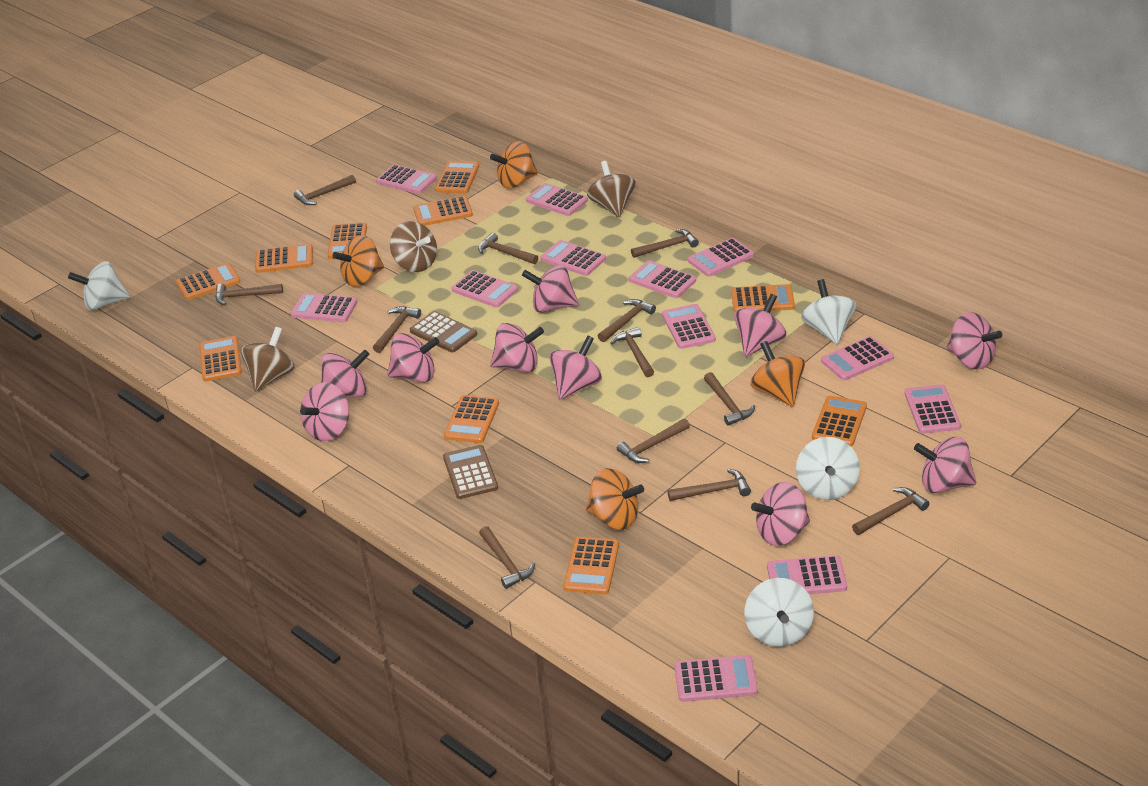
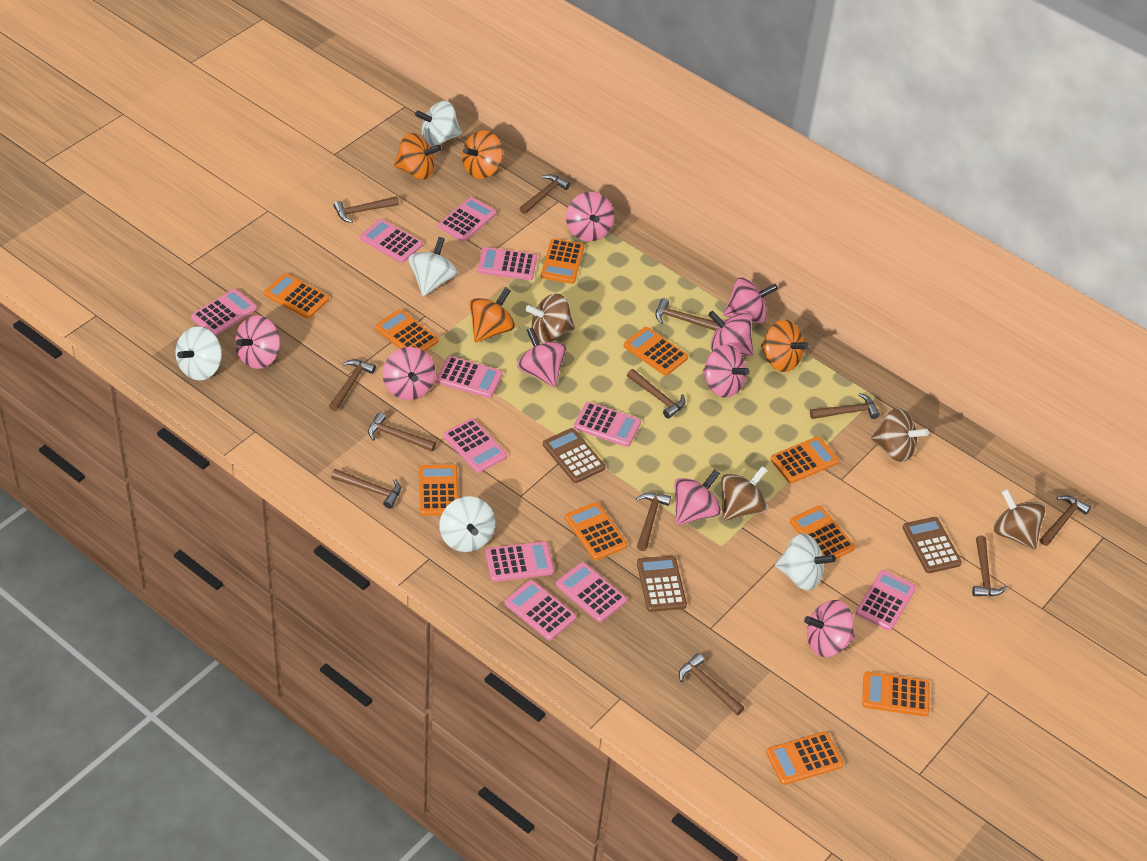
brown calculator: [410,311,477,353] [443,445,498,499] = 2 -> [543,428,605,483] [637,556,687,612] [903,517,962,573] = 3
brown spinning top: [241,327,295,392] [390,221,437,272] [587,161,636,217] = 3 -> [525,294,575,343] [721,466,767,521] [871,408,929,462] [994,489,1045,550] = 4
pink calculator: [291,293,357,322] [376,164,437,194] [451,270,518,308] [526,183,588,216] [541,240,606,276] [629,260,696,298] [662,304,716,349] [674,655,758,702] [688,238,754,277] [767,555,847,594] [821,336,894,380] [904,384,961,434] = 12 -> [191,289,257,336] [360,219,423,263] [436,356,503,398] [438,197,497,242] [443,418,507,473] [477,247,537,280] [485,541,554,582] [504,580,576,640] [556,562,627,622] [574,402,641,447] [856,570,916,631] = 11
pink spinning top: [300,382,349,441] [321,349,370,398] [387,333,439,383] [490,323,544,372] [522,264,579,313] [549,335,602,399] [734,294,786,357] [751,482,810,546] [914,437,976,493] [947,312,1002,369] = 10 -> [235,315,280,369] [383,347,436,400] [517,327,566,387] [566,192,614,241] [674,469,721,525] [703,345,750,398] [708,311,753,356] [723,277,778,324] [804,600,855,657] = 9
white spinning top: [68,261,130,311] [744,578,814,647] [796,437,860,500] [801,279,856,344] = 4 -> [175,327,222,380] [408,237,457,296] [415,101,461,146] [439,496,495,552] [775,533,836,590] = 5

